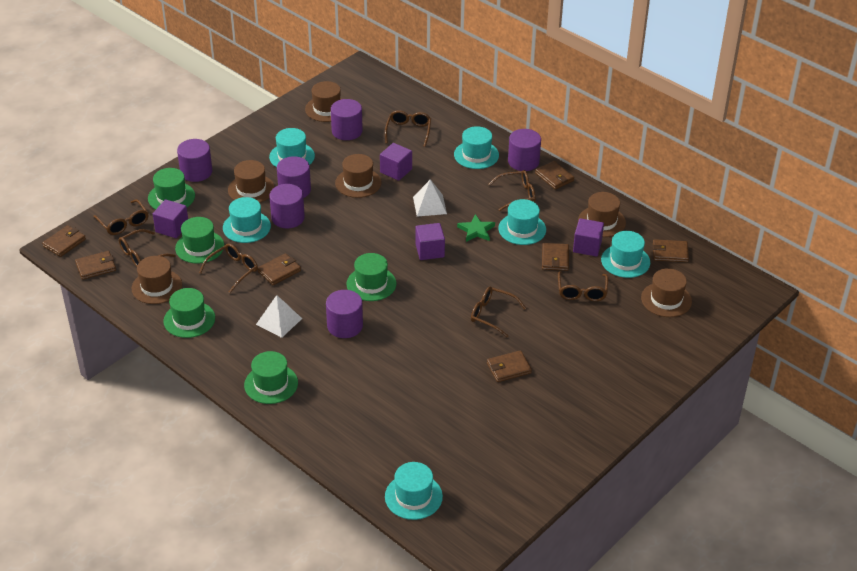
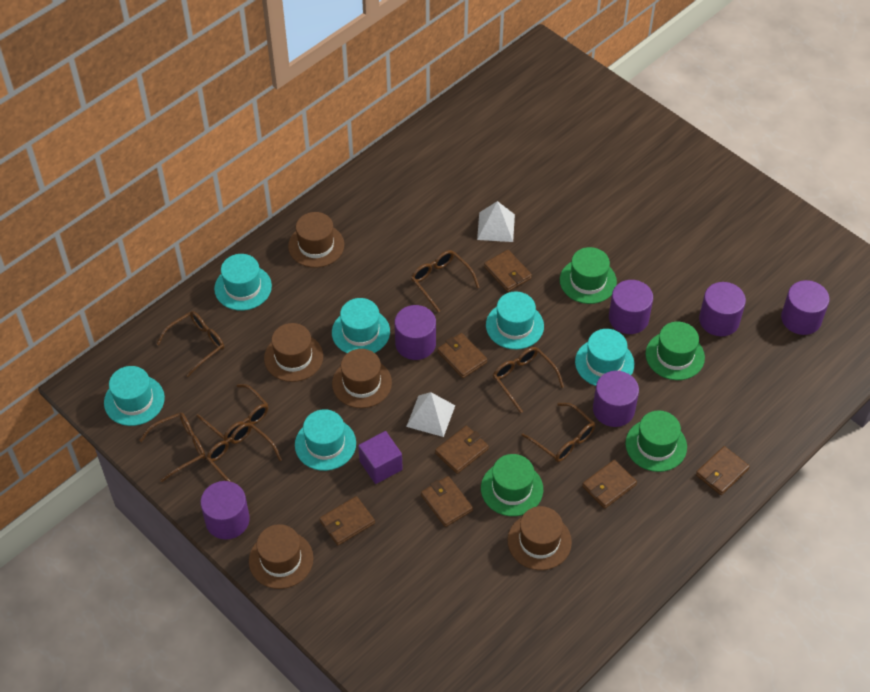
brown hat: [131,256,182,304] [228,160,275,203] [305,81,342,122] [335,154,382,198] [578,192,626,237] [641,268,692,317] = 6 -> [249,524,313,589] [264,323,323,382] [288,212,344,268] [332,349,392,408] [508,506,572,570] = 5
green hat: [148,168,195,209] [163,288,215,338] [175,217,224,263] [244,351,298,404] [346,253,396,301] = 5 -> [481,454,543,516] [560,247,617,304] [625,410,687,472] [646,322,705,380] = 4
green star: [457,214,495,242] = 1 -> none = 0
purple cube: [153,199,188,238] [380,143,412,181] [415,223,445,260] [573,218,604,257] = 4 -> [358,431,403,484] = 1

